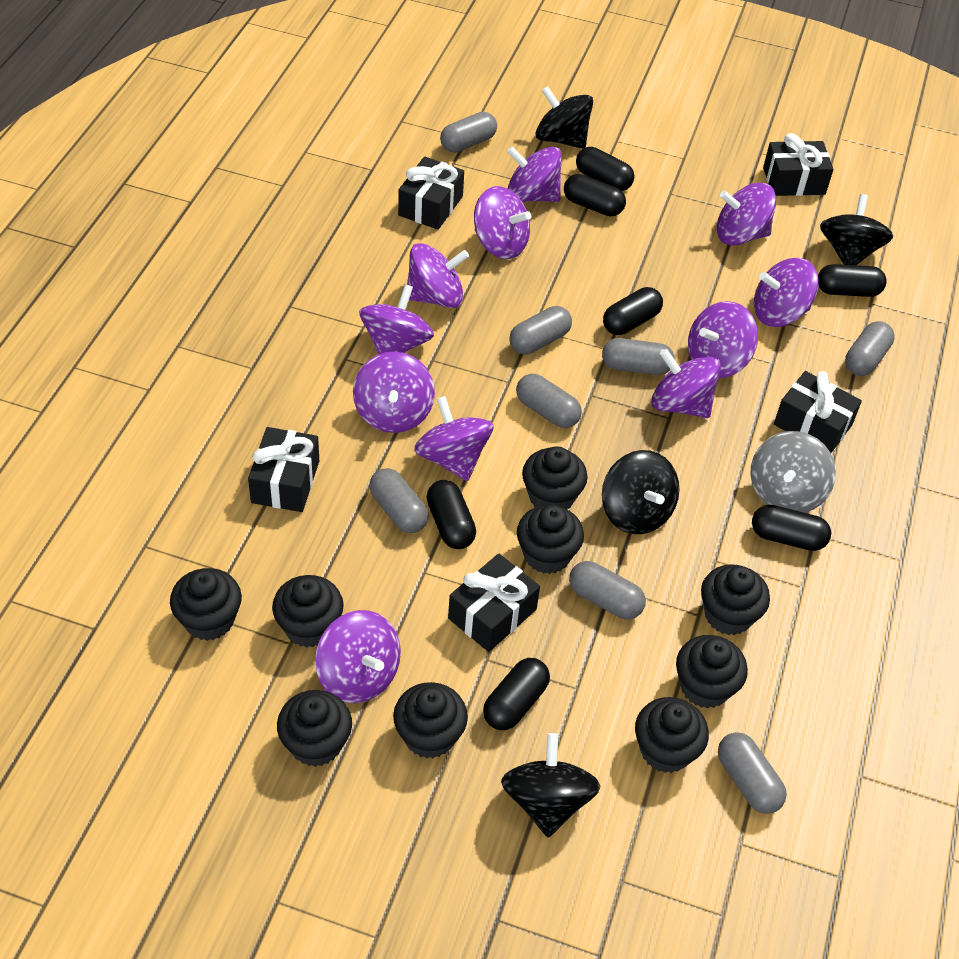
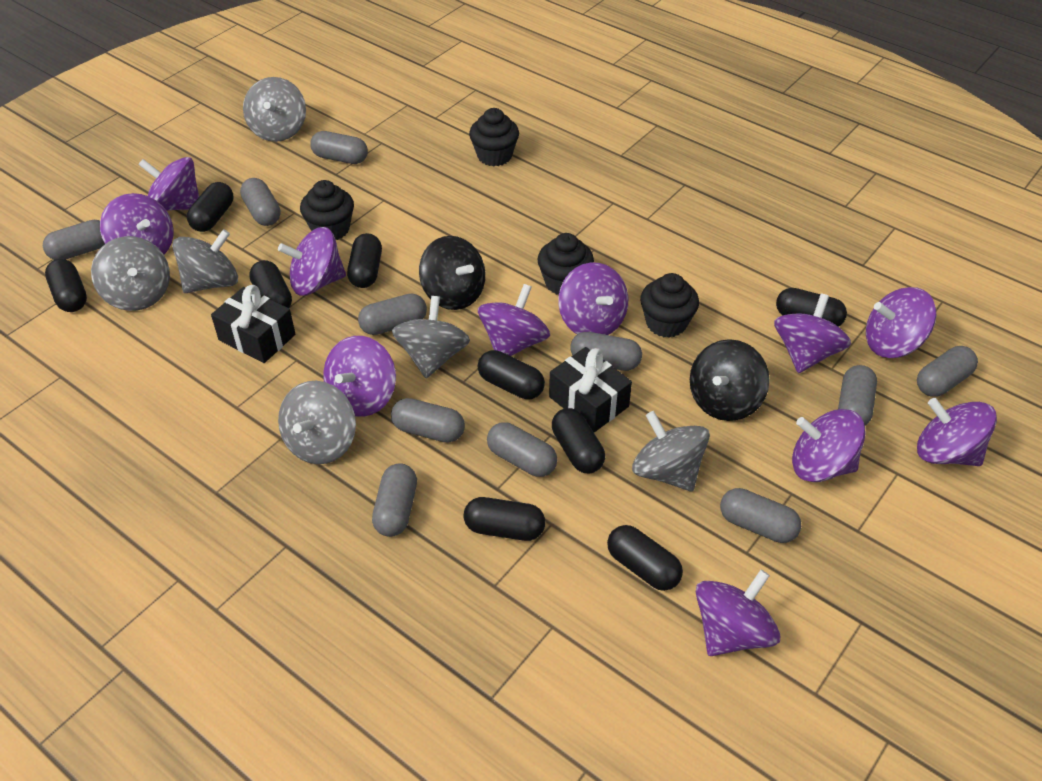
black capsule: [427,480,476,549] [483,658,550,730] [564,174,626,217] [576,147,634,191] [603,287,663,335] [752,505,831,551] [818,264,887,297] = 7 -> [45,259,87,312] [187,182,233,232] [249,260,292,308] [347,233,382,288] [463,497,545,541] [478,350,545,399] [552,408,605,473] [607,525,683,591] [776,288,847,327] = 9
black cupcake: [170,568,242,641] [272,575,344,648] [277,690,352,767] [393,682,468,759] [517,505,584,574] [522,446,588,509] [635,697,709,773] [676,635,748,708] [701,564,770,635] = 9 -> [300,180,354,240] [469,108,519,166] [538,233,594,295] [640,273,699,338] = 4
black gift: [248,427,319,512] [398,157,464,230] [448,554,540,652] [763,133,834,196] [774,371,862,453] = 5 -> [211,285,295,363] [549,347,632,432] = 2
black spinning top: [501,733,600,837] [535,86,593,149] [602,450,680,534] [820,194,893,265] = 4 -> [419,236,485,310] [690,339,770,421] = 2
grey capsule: [369,468,429,533] [440,112,497,153] [509,306,572,354] [516,374,582,428] [569,561,646,619] [602,338,674,375] [718,732,787,814] [845,321,895,376] = 8 -> [43,220,105,260] [240,178,281,226] [310,131,368,164] [358,294,427,335] [372,463,417,537] [391,398,465,443] [487,422,557,477] [570,332,642,371] [720,488,801,543] [838,365,877,425] [917,346,978,397] = 11
grey spinning top: [750,431,836,513] = 1 -> [91,236,170,311] [172,229,238,293] [243,77,306,142] [278,381,356,464] [392,296,470,378] [632,411,710,491] = 6

